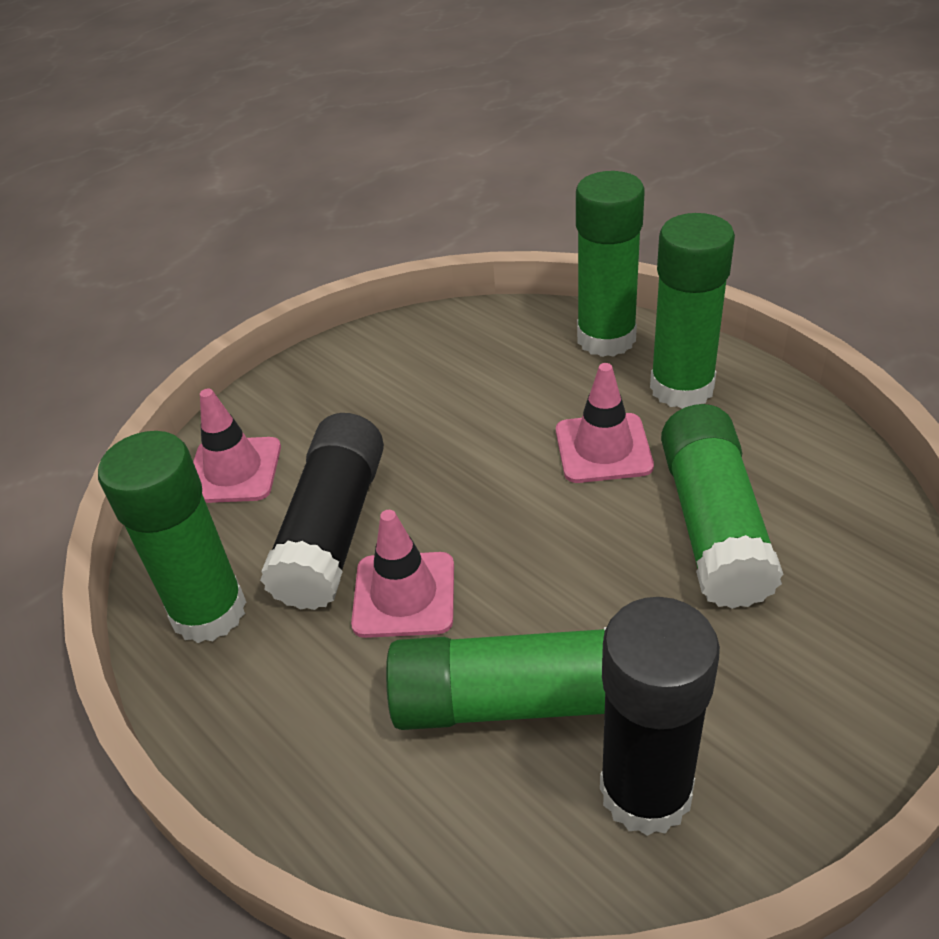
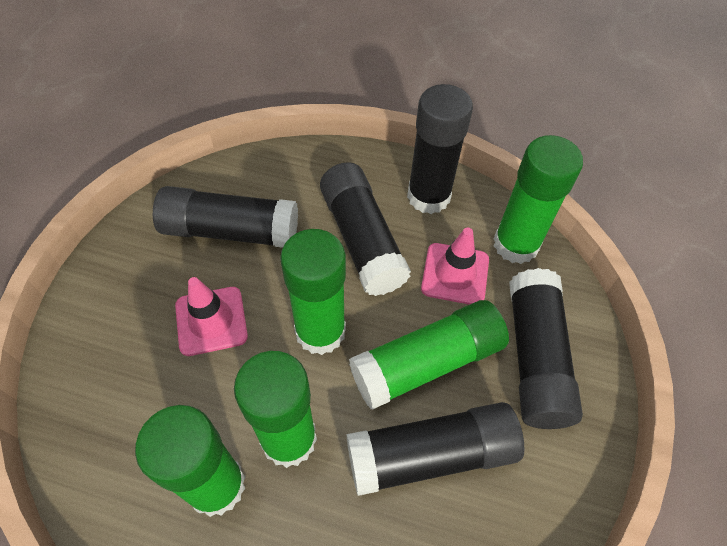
black glue stick: [260,413,384,610] [600,597,720,836] = 2 -> [153,186,298,248] [320,162,411,296] [346,402,524,496] [407,84,473,214] [509,268,583,429] = 5
pink traffic cone: [193,389,281,503] [351,510,454,638] [556,363,654,483] = 3 -> [175,277,248,356] [421,227,489,305] = 2

